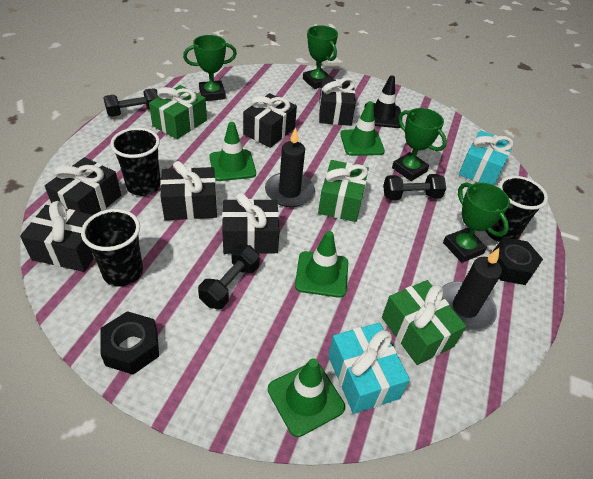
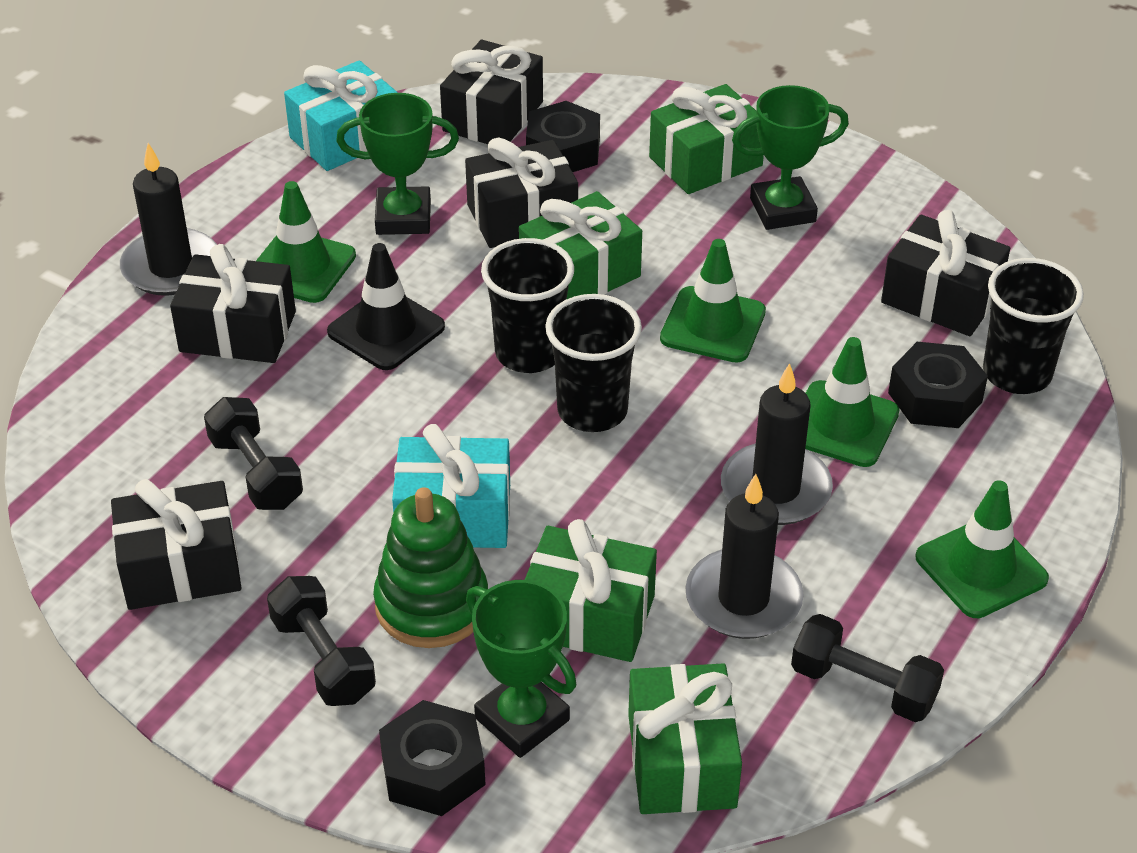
black candle: [265,127,315,207] [442,248,502,331] = 2 -> [120,143,217,296] [685,474,804,639] [721,363,833,525] = 3
black gift: [20,201,95,272] [45,157,121,215] [160,161,217,220] [222,193,280,254] [243,93,297,148] [319,77,356,126] = 6 -> [111,479,241,610] [170,244,296,363] [440,40,543,144] [465,137,578,248] [881,210,1010,336] = 5
black nut: [101,311,159,375] [493,237,543,285] = 2 -> [379,700,485,816] [526,101,600,172] [888,342,988,428] = 3
green gift: [149,85,207,139] [318,160,369,222] [382,280,466,365] = 3 -> [519,191,642,299] [525,519,657,662] [628,663,742,814] [649,84,764,194] = 4
green stacking toy: none = 0 -> [373,487,488,648] = 1
green trophy: [183,35,237,101] [303,25,338,89] [392,108,447,181] [443,183,510,263] = 4 -> [336,93,459,235] [466,580,576,758] [732,85,849,230] = 3

